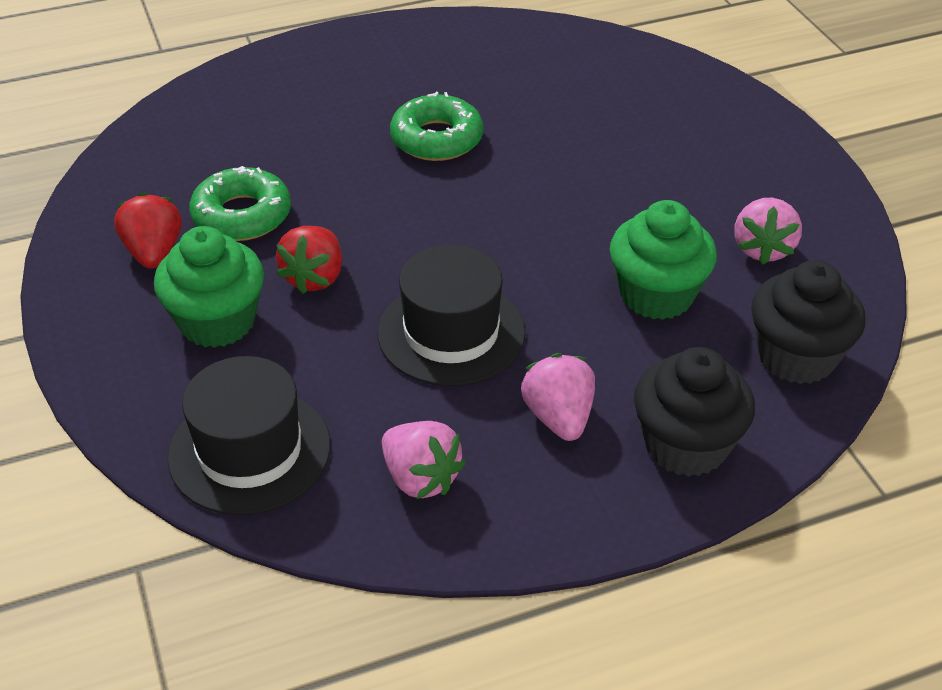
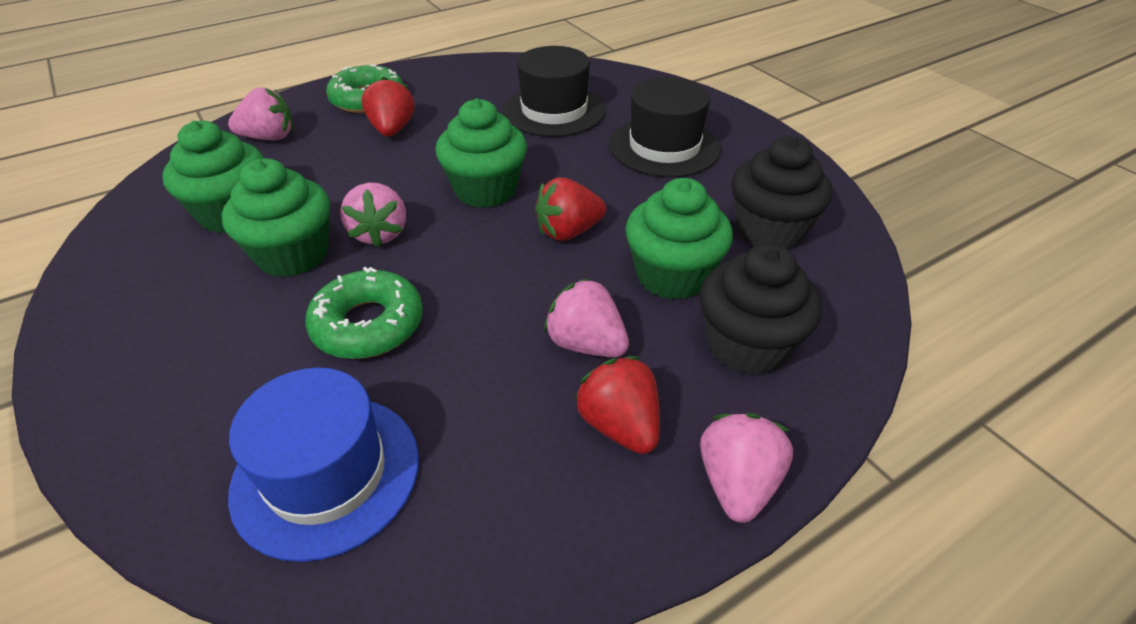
blue hat: none = 0 -> [228,368,419,562] = 1
green cupcake: [154,226,264,348] [610,200,717,320] = 2 -> [162,120,264,233] [222,158,330,277] [435,99,527,208] [625,178,733,300] = 4
pink strawberry: [382,421,466,499] [521,353,595,441] [735,198,802,265] = 3 -> [228,88,294,140] [340,182,406,248] [544,278,629,358] [700,413,793,523] = 4
red strawberry: [114,192,182,269] [276,226,342,294] = 2 -> [362,77,414,137] [535,177,606,241] [575,356,660,454] = 3

